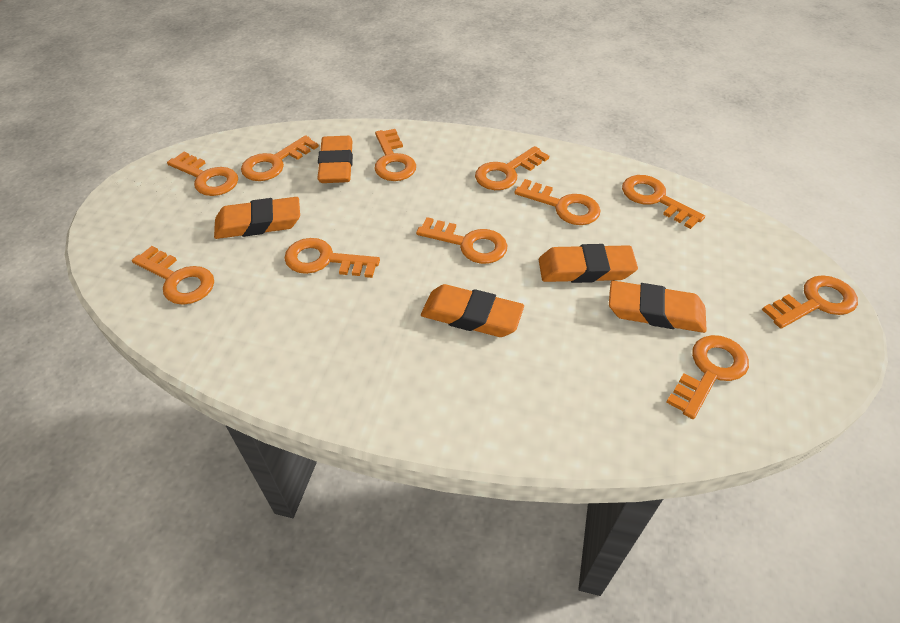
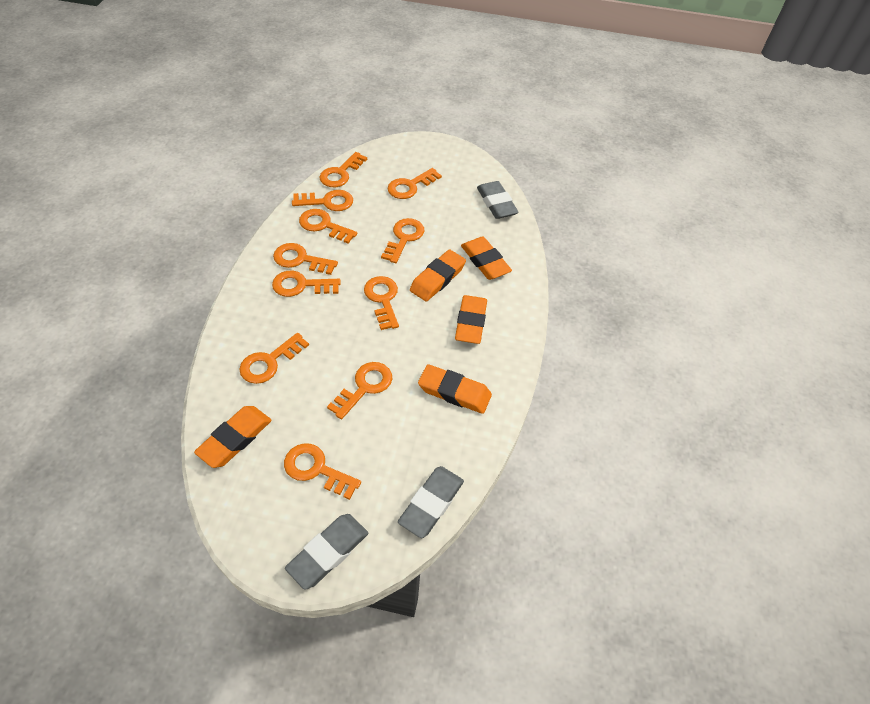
grey eraser: none = 0 -> [285,514,368,590] [398,466,464,538] [477,181,519,219] = 3

